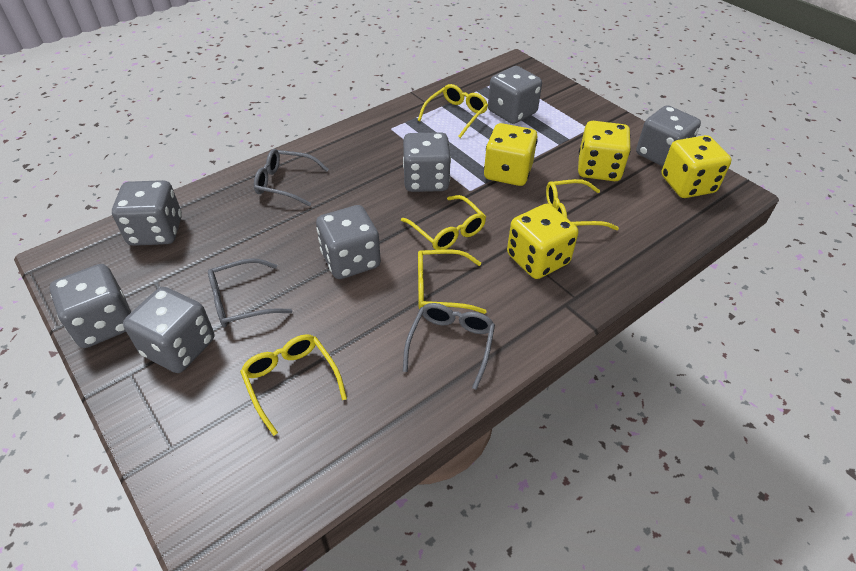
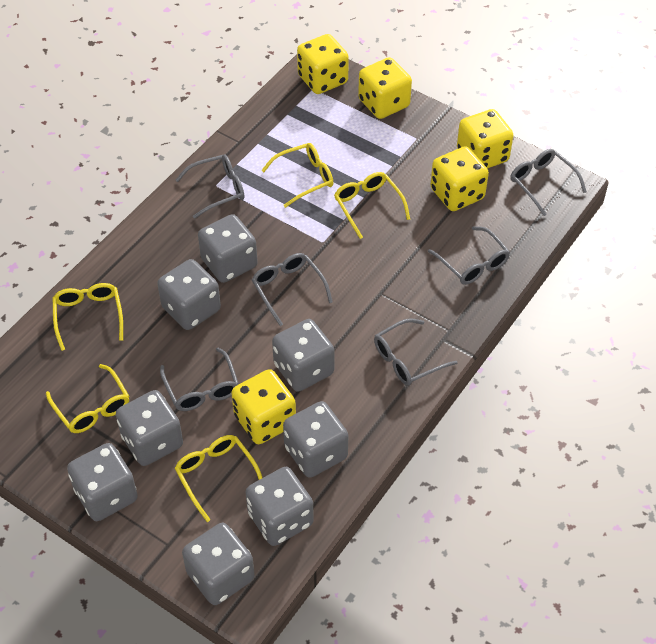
grey dice: [49,264,131,348] [112,180,182,246] [123,287,214,373] [316,205,381,279] [403,132,451,192] [488,66,542,124] [636,106,701,167] = 7 -> [67,443,138,521] [116,390,183,466] [157,259,221,330] [182,523,255,605] [198,214,258,283] [245,467,314,546] [272,319,335,392] [283,401,348,478] = 8
grey glasses: [208,258,292,328] [254,149,329,206] [403,303,495,390] = 3 -> [160,348,239,411] [176,154,245,219] [252,253,333,326] [374,318,457,386] [428,226,510,285] [510,149,587,216] = 6
yellow dice: [484,123,538,186] [507,204,578,279] [578,121,631,181] [661,135,732,198] = 4 -> [231,369,296,444] [297,34,349,94] [358,57,412,119] [430,146,489,211] [457,109,514,169] = 5

